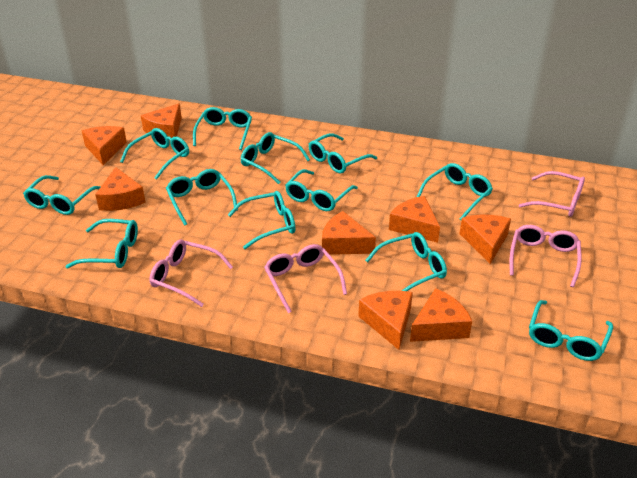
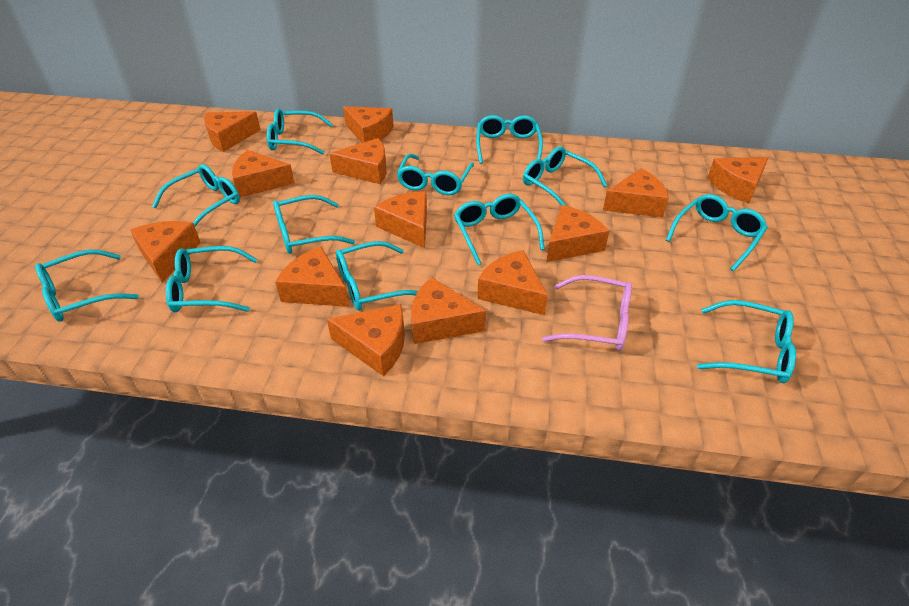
orange cheese: [82,126,127,165] [95,167,146,211] [141,103,182,138] [322,211,376,255] [358,291,413,350] [389,196,440,243] [410,288,472,342] [460,214,511,264] = 8 -> [130,221,201,283] [204,111,261,152] [232,150,295,198] [275,246,349,307] [327,304,405,376] [329,138,386,184] [343,106,394,143] [374,191,427,248] [411,277,486,344] [477,250,548,315] [546,205,609,262] [603,168,669,218] [707,157,769,204] = 13
pink glasses: [149,239,233,307] [264,244,347,313] [510,225,582,287] [519,171,585,217] = 4 -> [542,275,632,351] = 1

